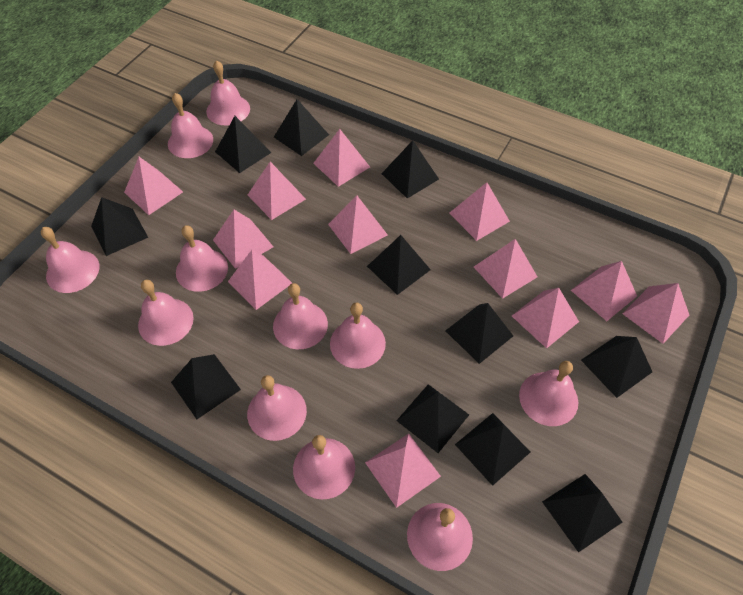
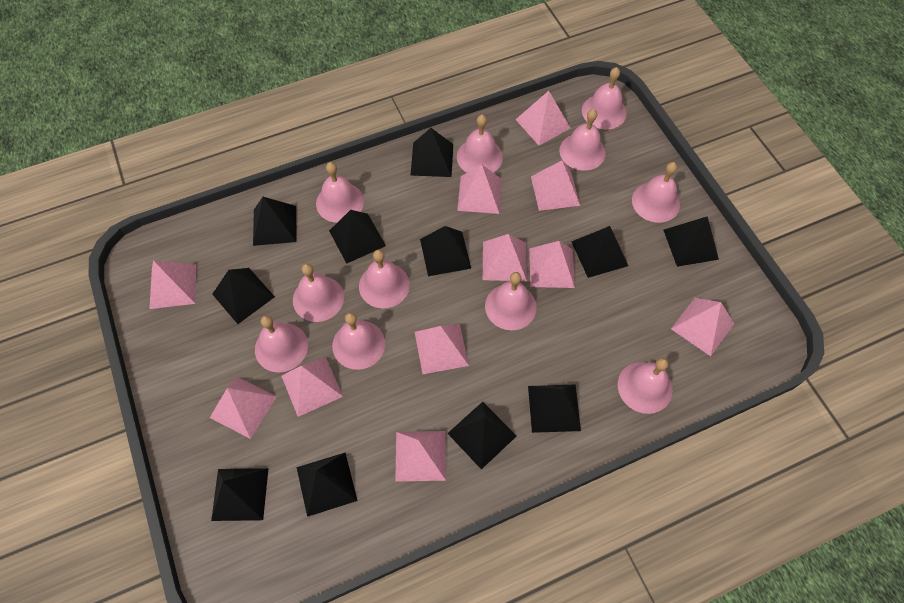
pink pyramid: [124,157,183,215] [213,210,273,269] [228,250,292,310] [248,162,306,220] [313,129,370,187] [328,195,388,254] [365,433,441,508] [450,182,510,241] [474,239,537,299] [512,288,579,349] [571,261,637,321] [622,283,689,344] = 12 -> [149,260,196,309] [210,377,277,439] [281,357,343,417] [395,431,446,481] [415,324,469,374] [457,164,502,214] [483,234,527,281] [515,91,570,146] [529,241,575,288] [531,161,580,211] [671,298,734,356] = 11

